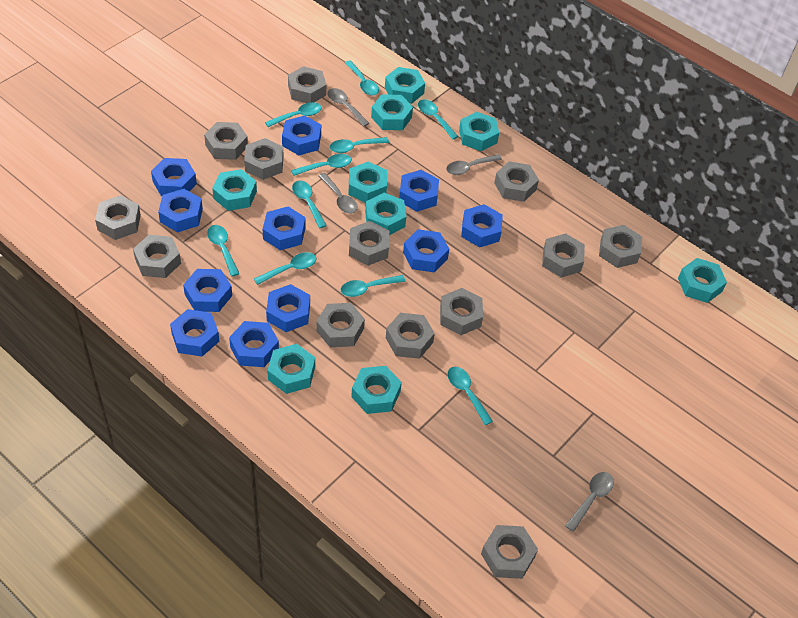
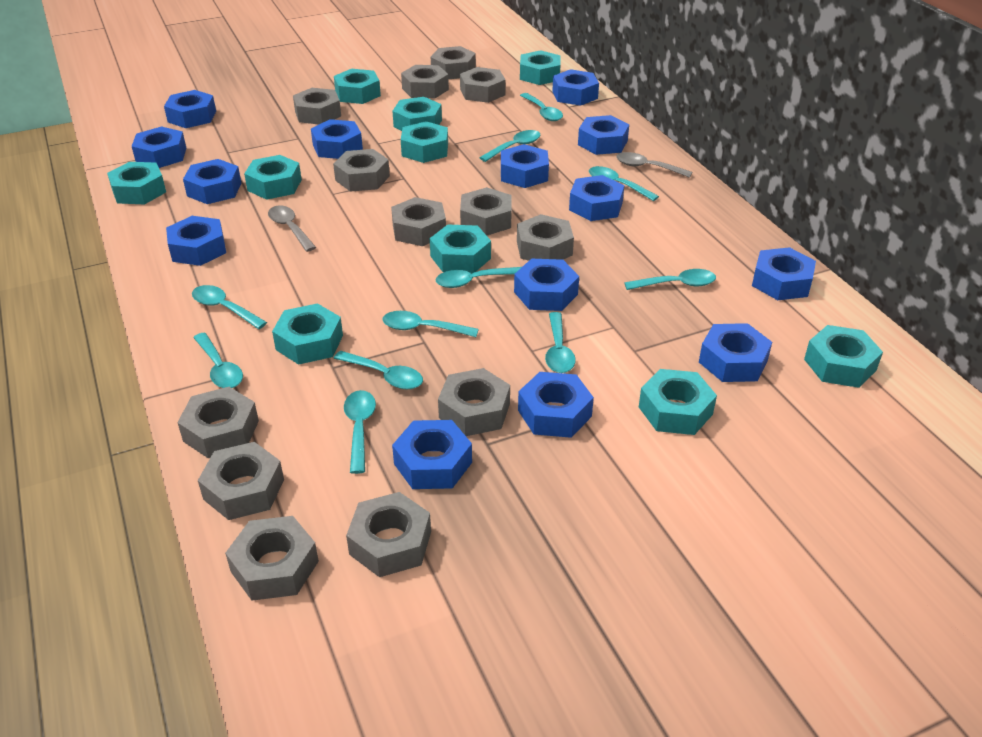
blue nut: [151,158,197,196] [158,189,203,232] [170,309,219,357] [183,269,232,312] [229,321,279,367] [263,207,306,250] [266,284,310,332] [282,115,321,155] [399,170,439,212] [403,229,449,272] [461,204,503,248] = 11 -> [132,126,186,168] [164,90,216,128] [166,216,226,266] [183,159,241,204] [311,119,363,159] [392,420,472,489] [501,144,549,188] [514,259,579,311] [518,372,594,438] [552,69,599,106] [569,175,624,221] [578,115,629,155] [699,323,772,382] [752,247,816,300] = 14
grey spoon: [318,173,358,214] [327,88,369,127] [446,154,502,175] [565,472,614,532] = 4 -> [268,205,316,252] [616,152,692,178] = 2
turquoise nut: [212,169,257,211] [267,344,315,394] [349,162,387,203] [351,366,402,414] [365,193,406,235] [371,95,413,130] [385,67,425,104] [459,112,499,151] [678,258,727,303] = 9 -> [107,162,166,204] [244,155,302,200] [272,303,343,365] [334,69,381,104] [392,97,442,131] [401,121,448,163] [430,224,491,273] [520,50,560,85] [639,369,717,435] [804,325,883,388] = 10
turquoise spoon: [207,225,240,277] [254,252,316,285] [265,102,322,127] [291,154,352,176] [292,180,327,228] [330,137,389,153] [341,275,406,297] [345,60,379,95] [418,99,459,140] [447,367,493,425] = 10 -> [192,285,267,329] [193,333,243,388] [334,351,423,389] [344,390,376,474] [382,311,479,337] [436,267,522,288] [479,130,540,162] [520,93,563,121] [545,312,576,373] [589,166,659,201] [624,269,716,290] = 11

